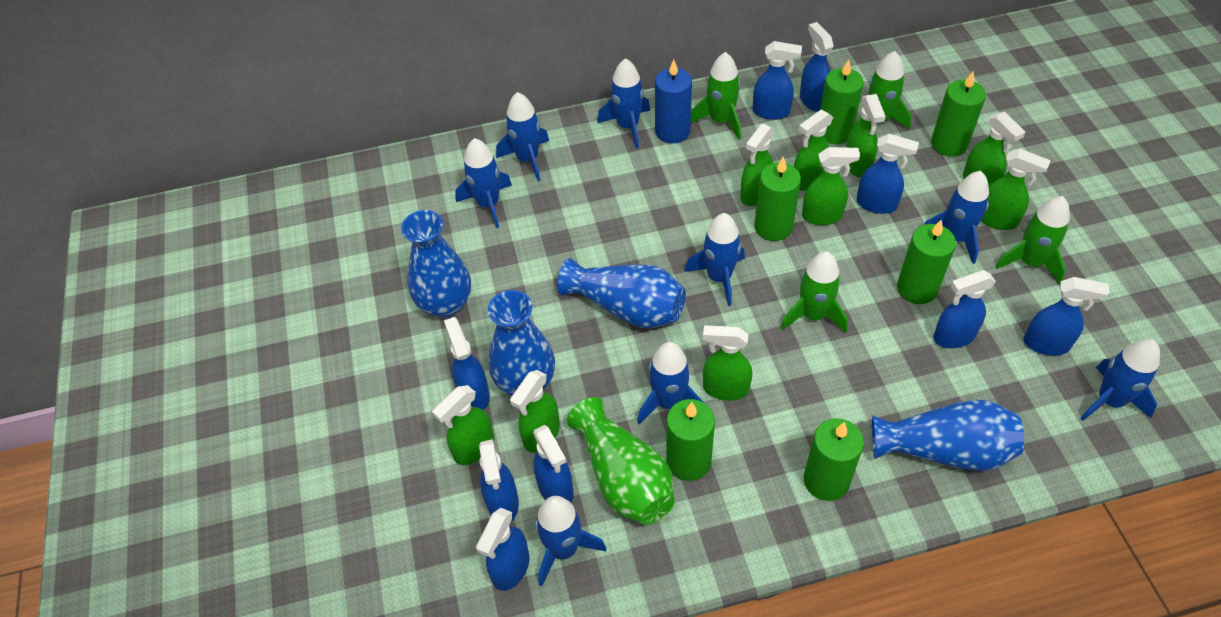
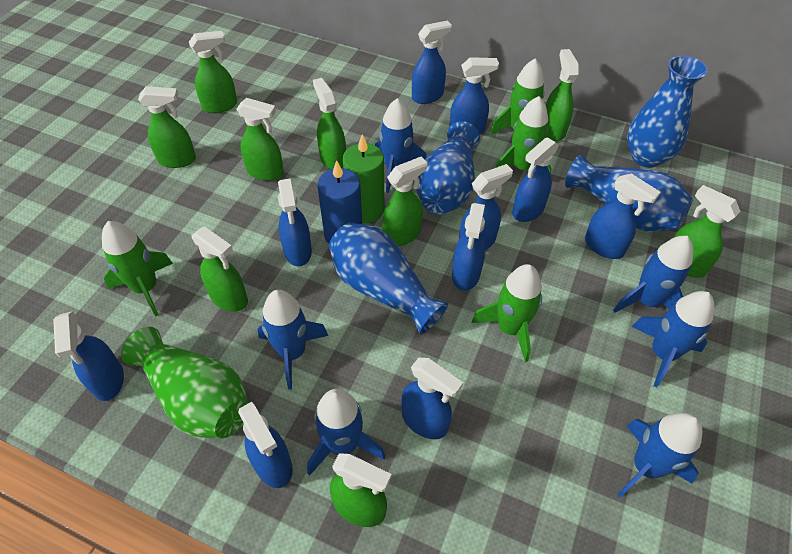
blue rocket: [455,138,512,228] [496,92,549,181] [535,496,606,586] [597,58,650,148] [637,342,704,425] [684,213,745,306] [924,171,989,264] [1080,339,1160,421] = 8 -> [257,290,328,390] [307,389,385,476] [375,98,427,193] [613,236,693,313] [617,413,703,497] [632,291,714,387] = 6
blue spray bottle: [444,317,490,410] [476,508,530,591] [479,439,519,520] [533,425,574,502] [753,41,802,120] [800,22,834,112] [857,134,919,214] [933,270,996,348] [1023,277,1110,356] = 9 -> [53,311,124,401] [238,402,293,488] [278,178,312,266] [401,358,463,439] [412,21,452,104] [450,57,499,134] [452,203,485,291] [459,164,513,250] [512,137,559,222] [585,173,660,259] = 10
green candle: [666,399,715,481] [754,156,801,241] [804,418,864,501] [820,59,864,144] [897,220,956,304] [931,71,986,157] = 6 -> [343,134,384,223] = 1

